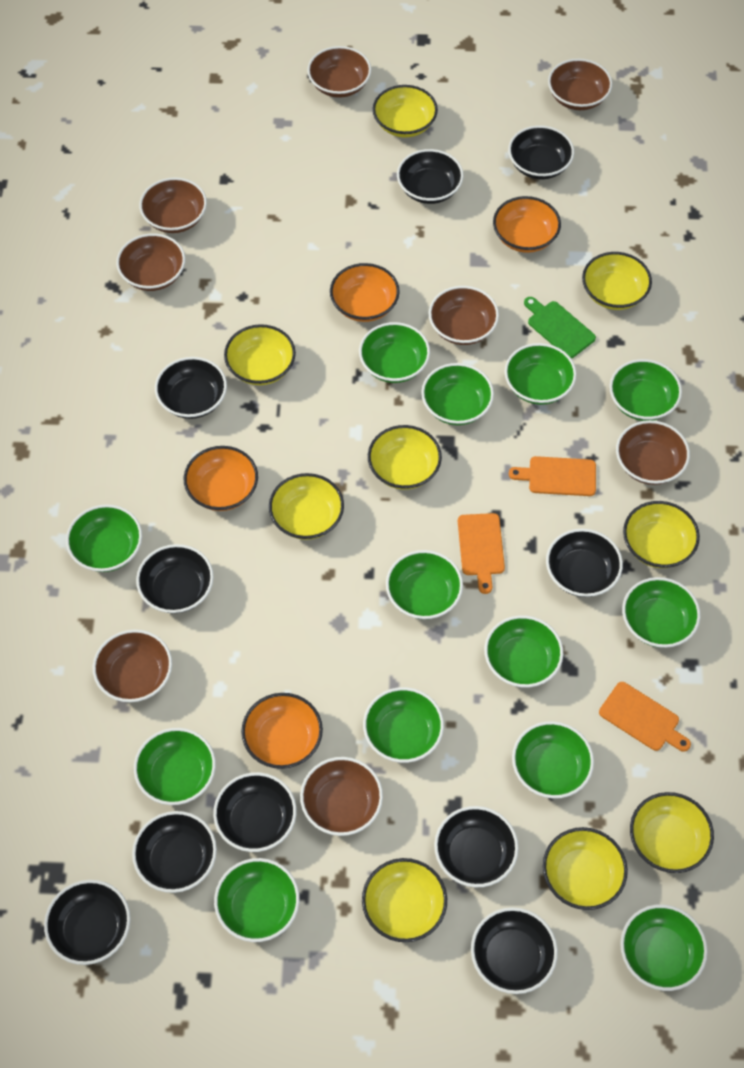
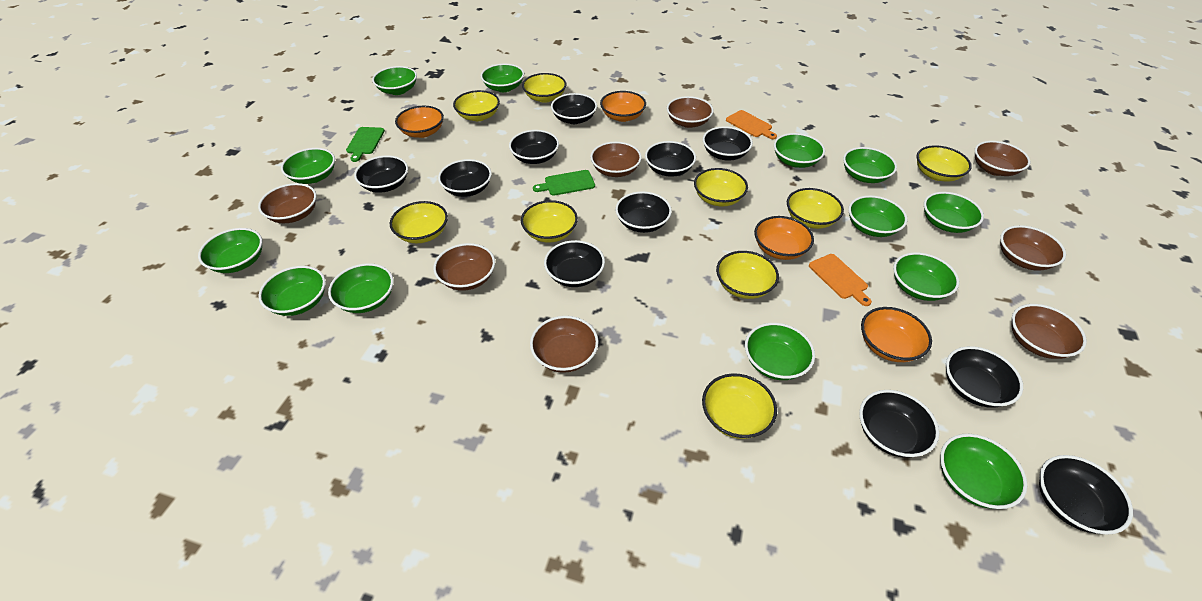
black bowl: [44,880,131,965] [132,811,217,893] [136,544,214,613] [155,357,227,419] [213,772,297,852] [397,149,464,204] [434,806,519,887] [471,907,558,994] [508,125,574,179] [546,529,623,597] = 10 -> [354,155,408,193] [438,159,492,197] [509,130,559,164] [544,240,605,287] [551,93,597,124] [615,191,672,233] [645,141,696,177] [703,126,753,161] [859,390,939,458] [946,346,1023,408] [1039,455,1133,535] = 11
green cutting board: [524,297,596,358] = 1 -> [346,127,385,162] [533,170,595,196] = 2
orange cutting board: [458,513,505,594] [509,456,596,496] [599,682,691,752] = 3 -> [726,110,777,139] [809,254,872,306] = 2

